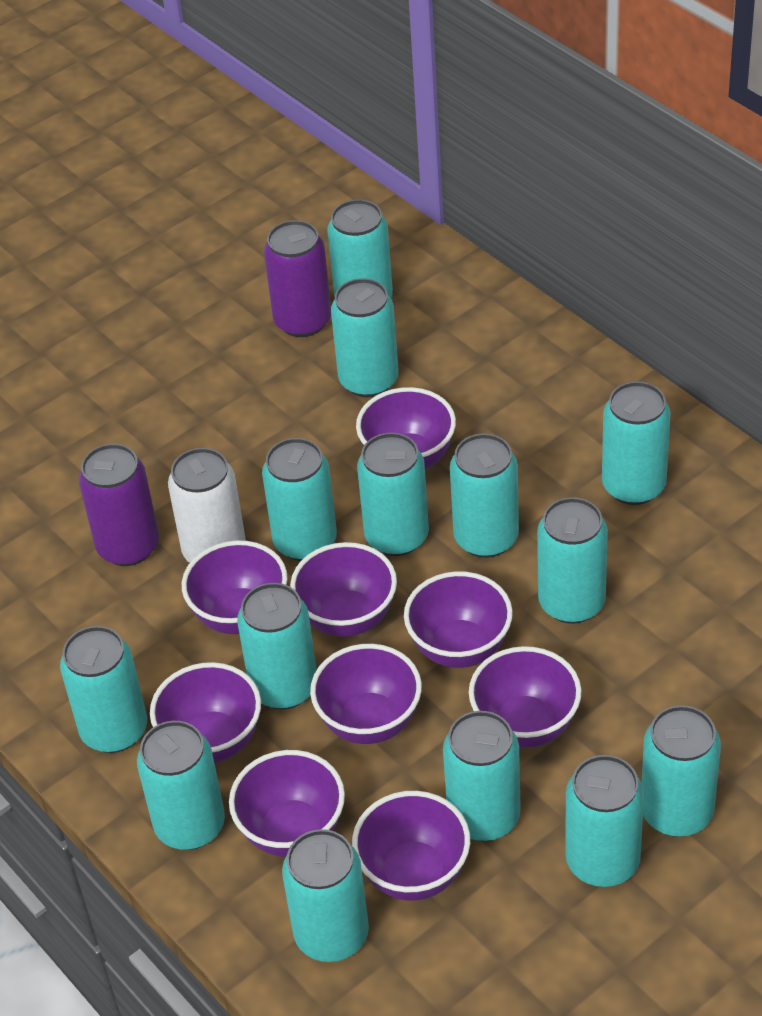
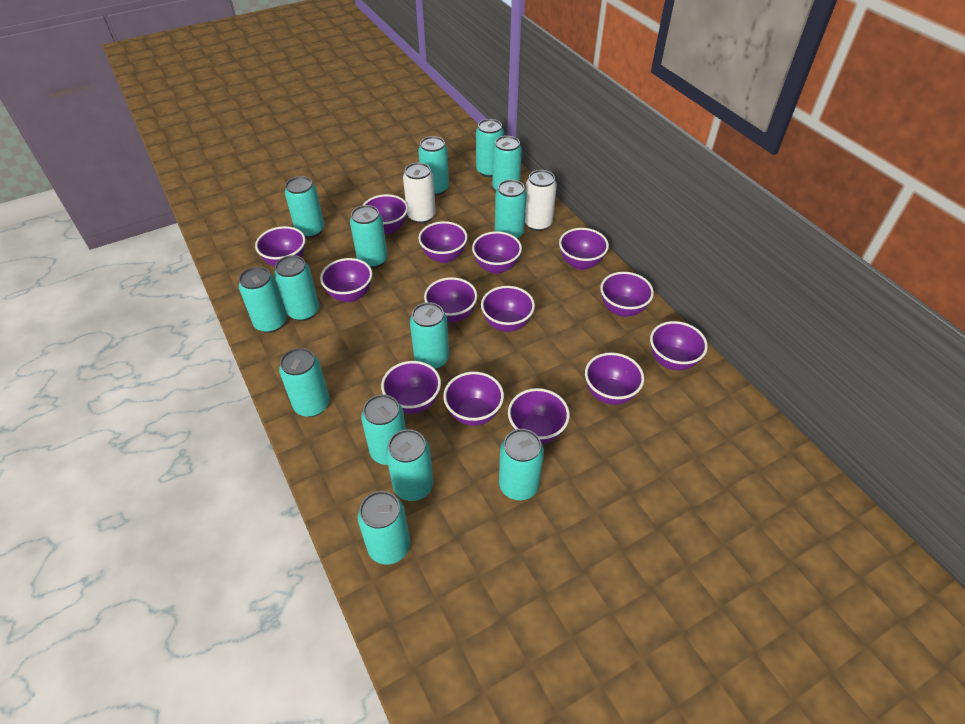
purple bowl: [150,662,261,763] [182,540,288,634] [229,750,345,857] [290,542,397,637] [310,644,422,744] [352,791,470,901] [356,387,456,469] [404,571,513,668] [469,646,582,748] = 9 -> [255,226,306,266] [320,258,372,302] [363,194,408,234] [381,361,441,414] [418,221,468,263] [424,277,477,323] [443,372,504,426] [472,231,522,274] [481,286,535,332] [508,388,570,444] [559,228,609,270] [585,352,644,405] [600,272,654,317] [650,321,708,370] = 14
purple can: [79,444,159,566] [264,220,331,337] = 2 -> none = 0
white can: [168,448,246,563] = 1 -> [403,163,436,224] [525,170,557,231] = 2

